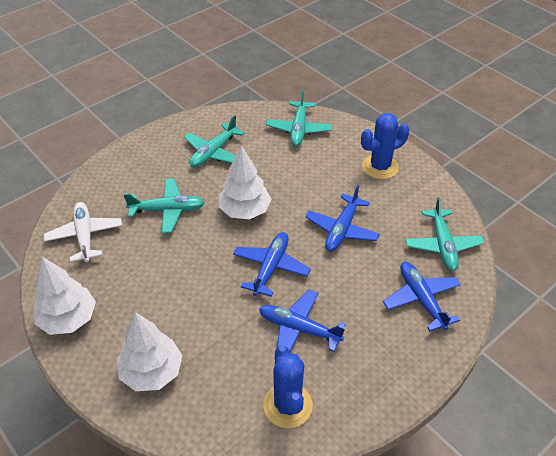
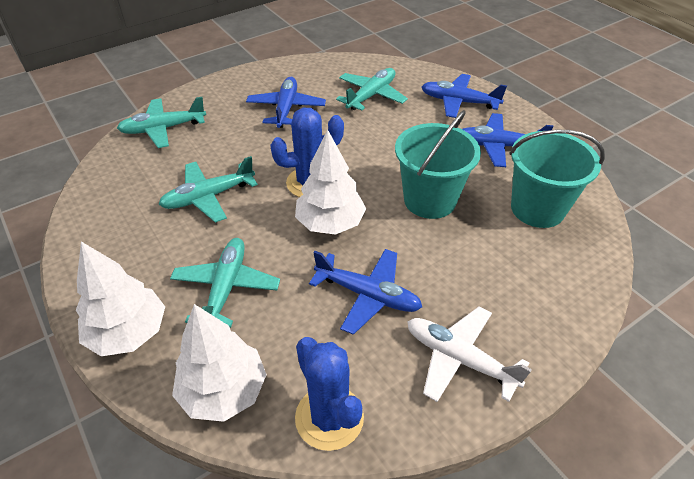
turquoise bucket: none = 0 -> [395,110,481,219] [509,129,605,228] = 2

